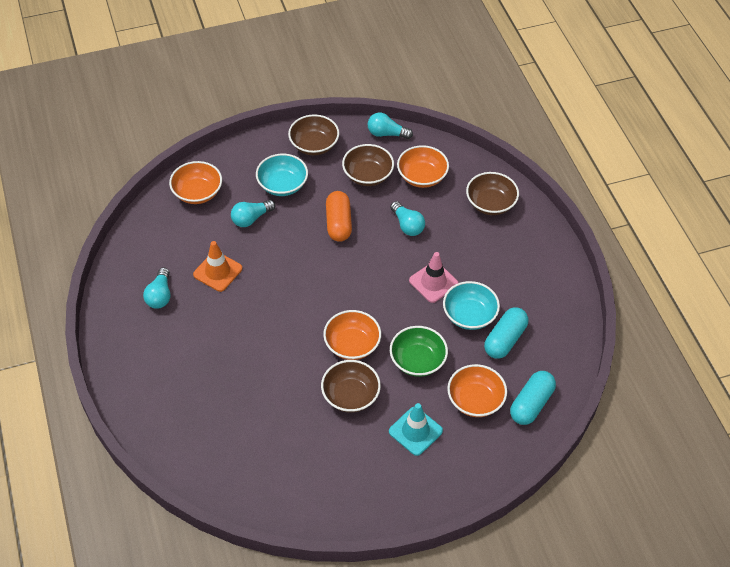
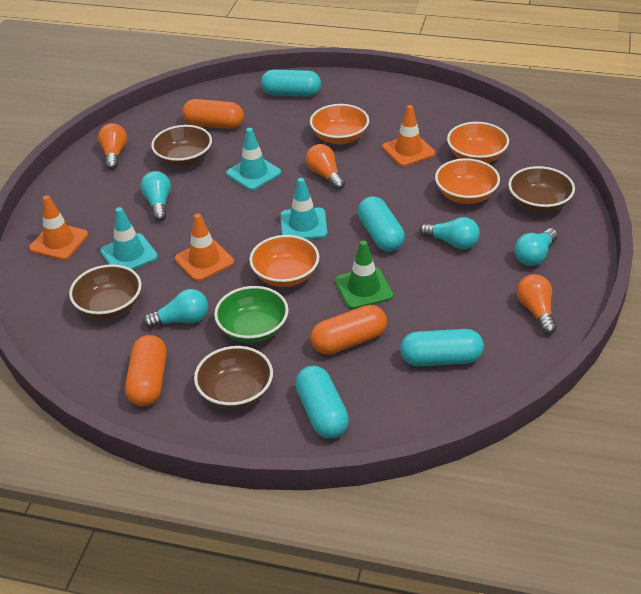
green traffic cone: none = 0 -> [335,240,393,309] = 1
orange capsule: [326,191,352,242] = 1 -> [125,335,167,407] [182,99,244,129] [311,305,387,355] = 3
orange light bulb: none = 0 -> [98,123,127,170] [306,144,345,190] [517,274,556,335] = 3
orange traffic cone: [193,241,242,292] = 1 -> [29,195,88,260] [175,213,234,281] [382,105,435,167] = 3
pink traffic cone: [409,252,459,303] = 1 -> none = 0
turquoise bowl: [256,154,308,196] [443,281,500,330] = 2 -> none = 0
turquoise capsule: [484,307,528,359] [510,371,556,425] = 2 -> [261,70,321,97] [295,366,349,439] [358,196,405,252] [400,329,484,366] = 4
turquoise traffic cone: [389,403,443,456] = 1 -> [100,207,158,270] [226,128,281,190] [280,178,328,239] = 3

